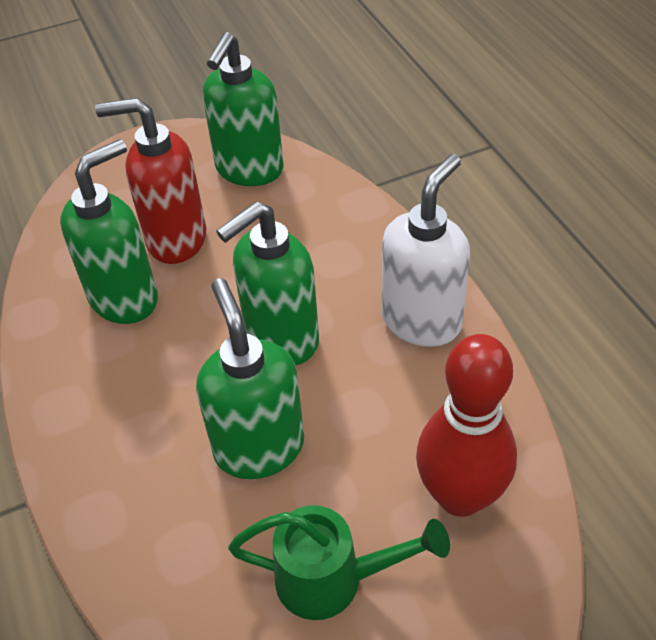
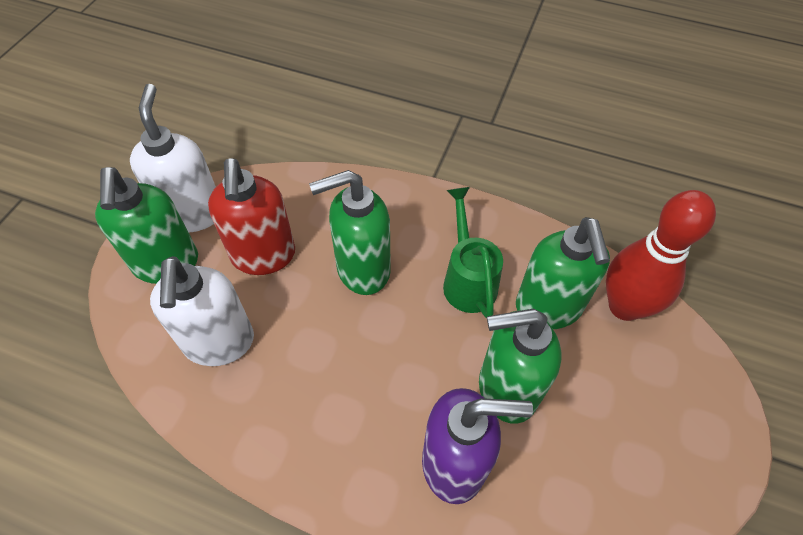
purple soap dispenser: none = 0 -> [422,388,533,504] = 1
white soap dispenser: [382,154,470,347] = 1 -> [130,84,216,232] [150,256,254,366] = 2

